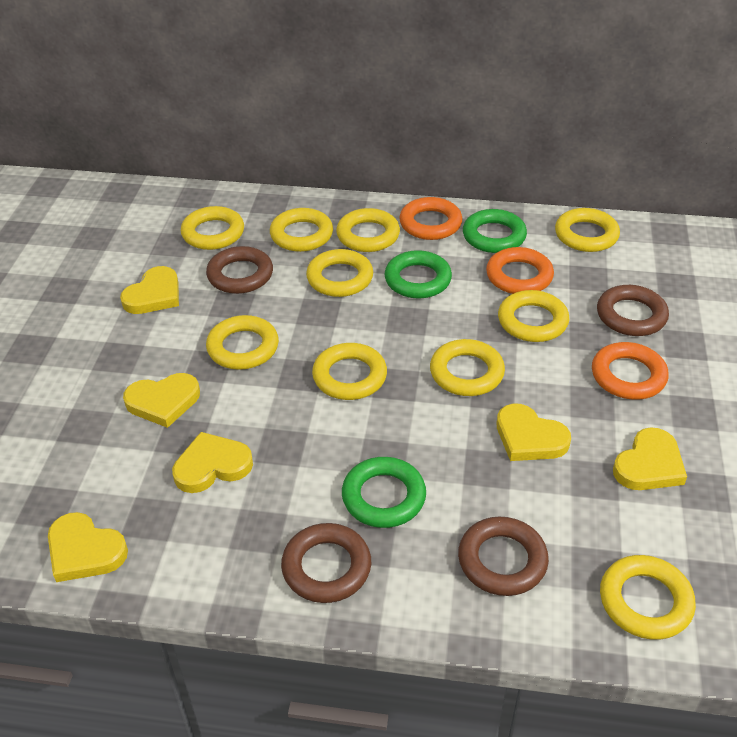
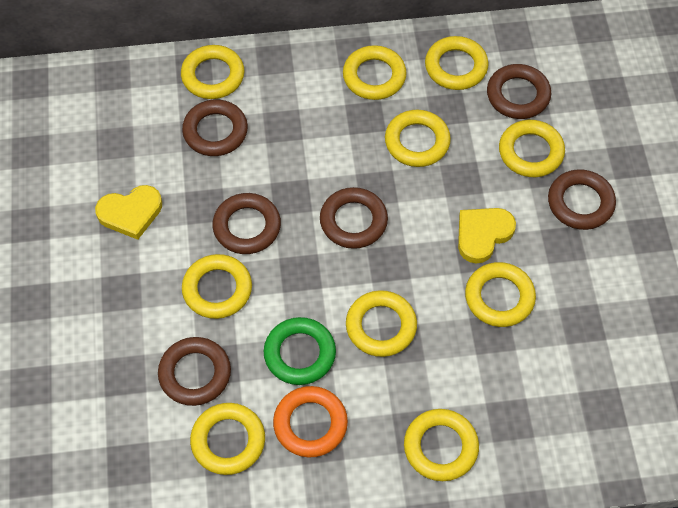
brown ring: [206,246,273,294] [281,523,371,603] [458,517,549,596] [597,285,669,336] = 4 -> [158,337,231,406] [182,100,248,156] [212,193,281,254] [320,187,388,249] [487,64,551,119] [548,169,616,230] = 6
green ring: [342,457,426,528] [385,250,452,298] [463,209,527,253] = 3 -> [264,317,336,385] = 1
orange ring: [399,197,462,240] [486,247,554,294] [592,342,669,400] = 3 -> [273,386,348,457] = 1
yellow heart: [48,512,128,582] [120,266,179,314] [123,373,200,428] [172,432,253,493] [497,404,571,461] [613,427,687,490] = 6 -> [95,185,162,240] [458,208,516,264] = 2

